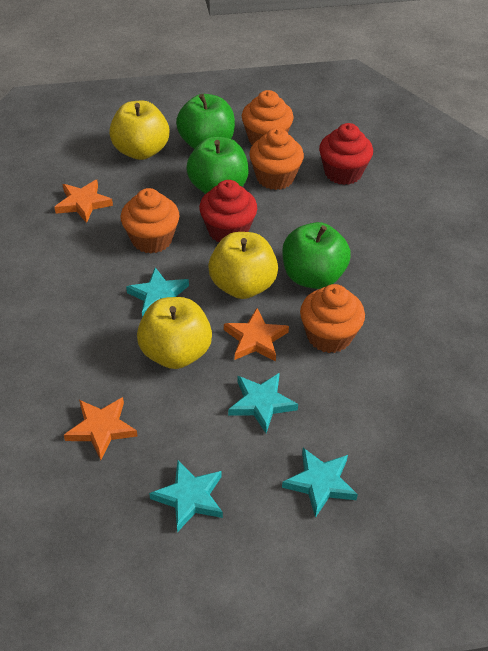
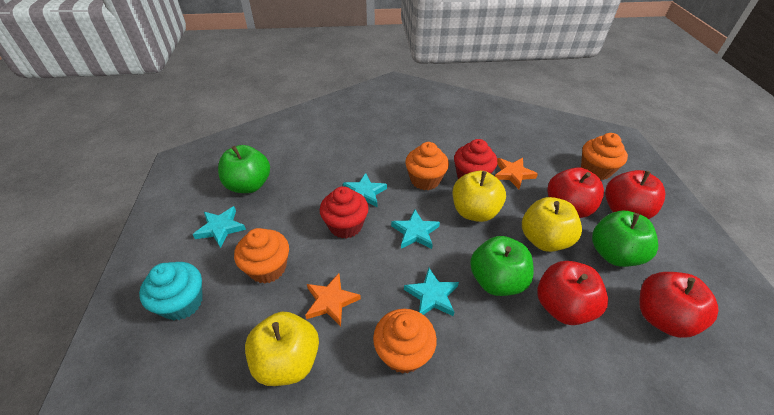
orange star: [54,180,113,223] [64,397,137,460] [224,308,289,362] = 3 -> [305,273,361,326] [495,158,538,189] = 2
red apple: none = 0 -> [537,261,608,325] [547,167,604,218] [605,170,665,219] [639,272,719,338] = 4
turquoise cupcake: none = 0 -> [139,262,203,320] = 1

